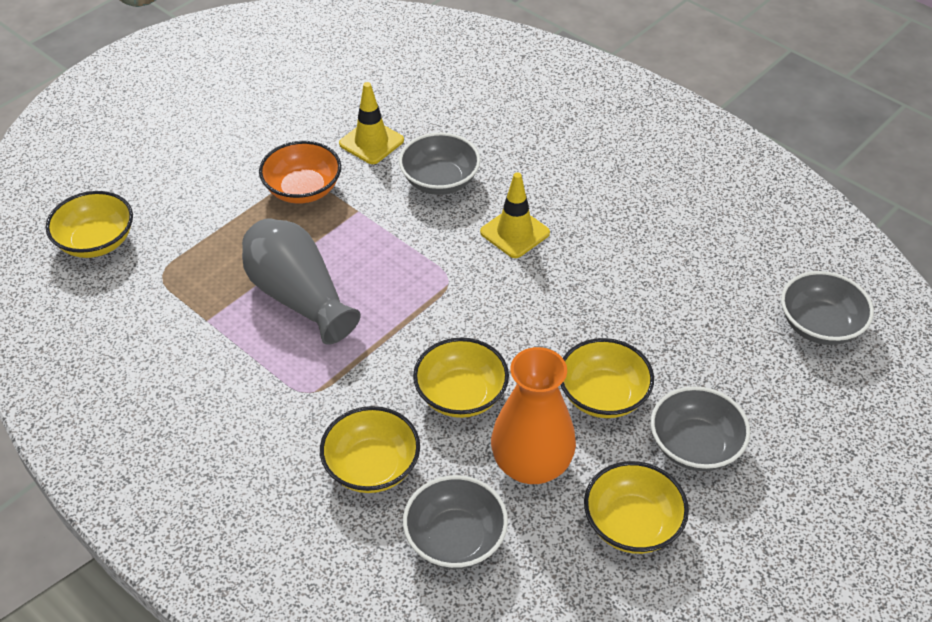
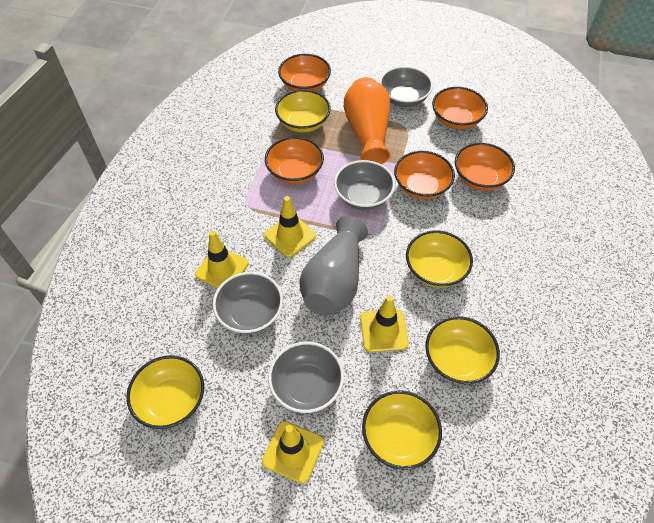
orange bowl: [259,141,341,204] = 1 -> [265,137,324,184] [278,54,331,91] [394,151,455,199] [432,87,488,129] [455,143,515,191] = 5
yellow traffic cone: [339,82,404,164] [480,172,550,258] = 2 -> [195,231,249,288] [262,421,324,484] [264,196,316,258] [360,295,409,352] = 4

